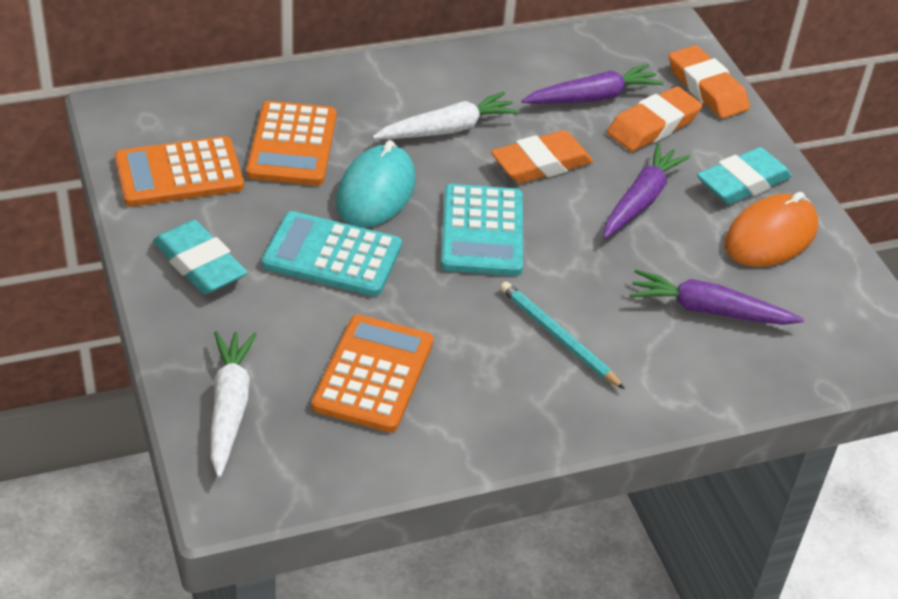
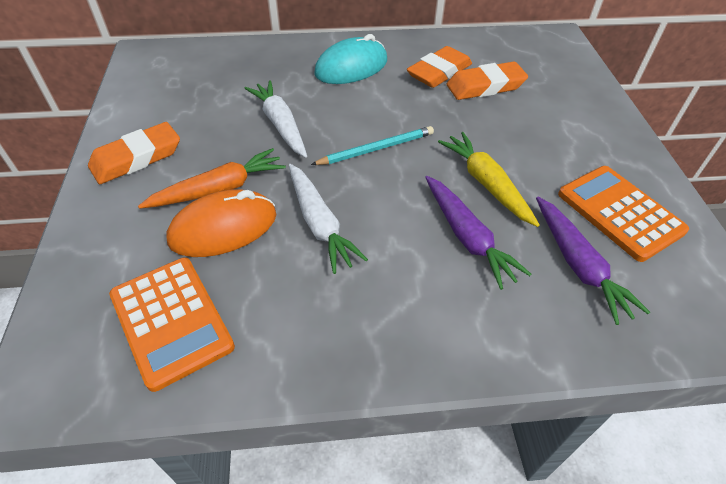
orange calculator: [115,136,244,207] [246,101,337,186] [311,315,434,432] = 3 -> [109,257,235,392] [558,166,689,262] = 2
orange carrot: none = 0 -> [138,148,286,209] = 1
purple carrot: [522,64,664,104] [603,143,690,239] [629,269,804,325] = 3 -> [425,176,531,290] [536,197,650,325] = 2
turquoise calculator: [262,211,402,296] [441,184,523,276] = 2 -> none = 0
turquoise eraser: [153,220,247,294] [697,147,792,204] = 2 -> none = 0
yellow carrot: none = 0 -> [438,132,540,227] = 1

